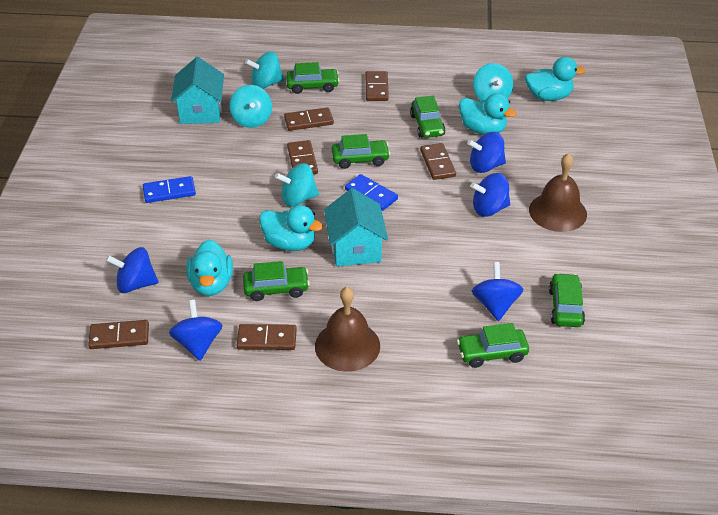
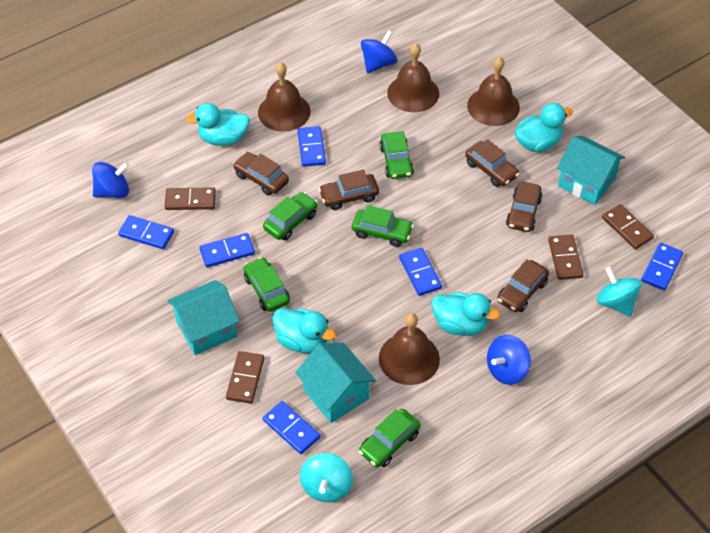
blue domino: [143,176,196,203] [345,174,398,211] = 2 -> [118,215,174,249] [199,233,255,267] [263,401,320,454] [297,126,326,167] [399,248,442,296] [641,243,683,291] = 6
blue spinning top: [106,247,158,293] [169,300,223,361] [467,132,506,173] [470,173,510,217] [472,262,524,321] = 5 -> [92,162,129,198] [361,30,398,74] [487,335,531,385] = 3
brown bell: [315,287,380,372] [529,153,587,232] = 2 -> [258,62,311,132] [379,313,440,385] [387,43,439,112] [467,57,520,126] = 4
brown car: none = 0 -> [233,152,289,196] [319,170,379,210] [465,139,520,187] [497,259,549,312] [506,181,542,232] = 5
brown domino: [88,320,149,349] [237,324,297,350] [284,107,334,131] [287,140,318,174] [366,71,389,101] [420,143,456,180] = 6 -> [165,187,216,210] [226,351,264,404] [548,234,584,280] [602,204,654,249] = 4
green car: [243,261,310,301] [286,62,340,94] [332,134,390,169] [410,96,445,138] [457,323,529,368] [549,273,585,327] = 6 -> [243,257,290,312] [263,192,318,240] [352,205,414,247] [359,409,420,467] [379,131,414,179] = 5
turquoise house: [171,57,224,124] [324,188,388,267] = 2 -> [168,280,240,355] [295,343,376,423] [557,136,625,205] = 3
turquoise spinning top: [229,85,272,128] [245,51,284,89] [275,163,319,207] [473,63,513,101] = 4 -> [300,453,353,502] [596,267,642,317] = 2

